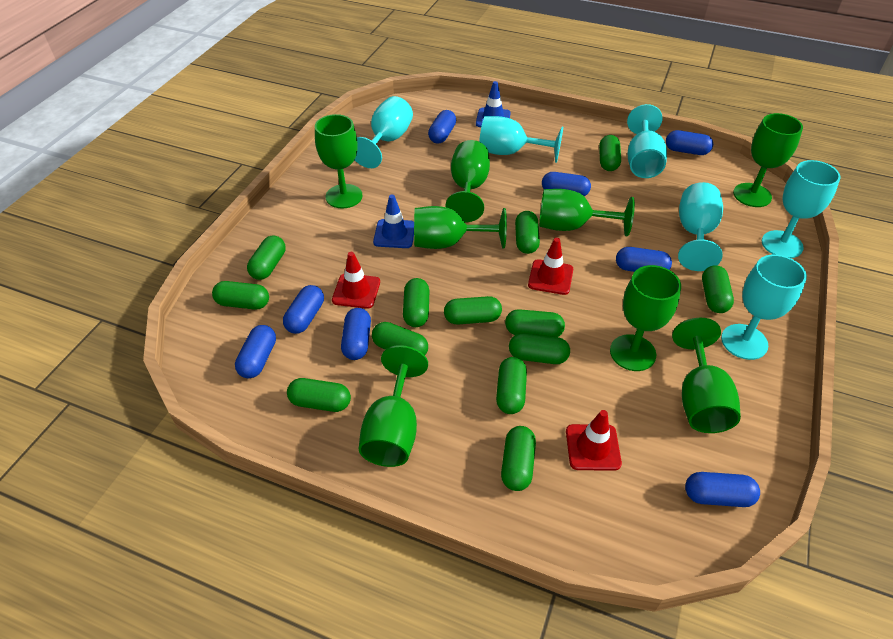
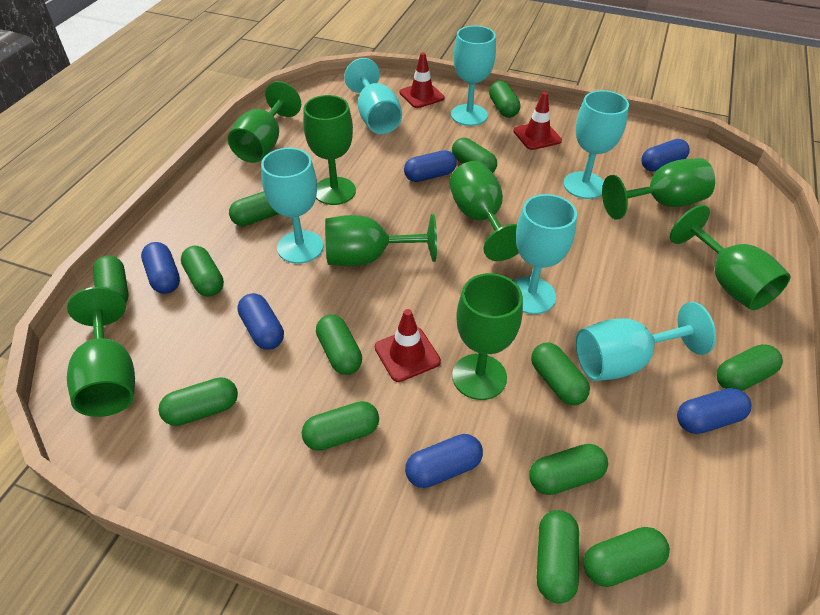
blue capsule: [235,325,276,378] [283,285,324,334] [341,308,371,360] [428,110,456,144] [542,172,591,196] [616,247,672,272] [666,130,713,155] [685,472,760,507] = 8 -> [141,242,180,294] [237,293,284,350] [404,150,457,182] [405,434,483,488] [641,139,690,172] [677,388,751,434] = 6
blue traffic cone: [373,195,414,248] [476,81,511,127] = 2 -> none = 0

